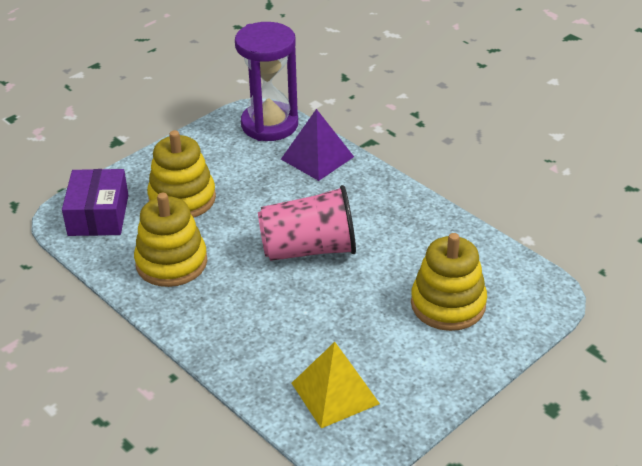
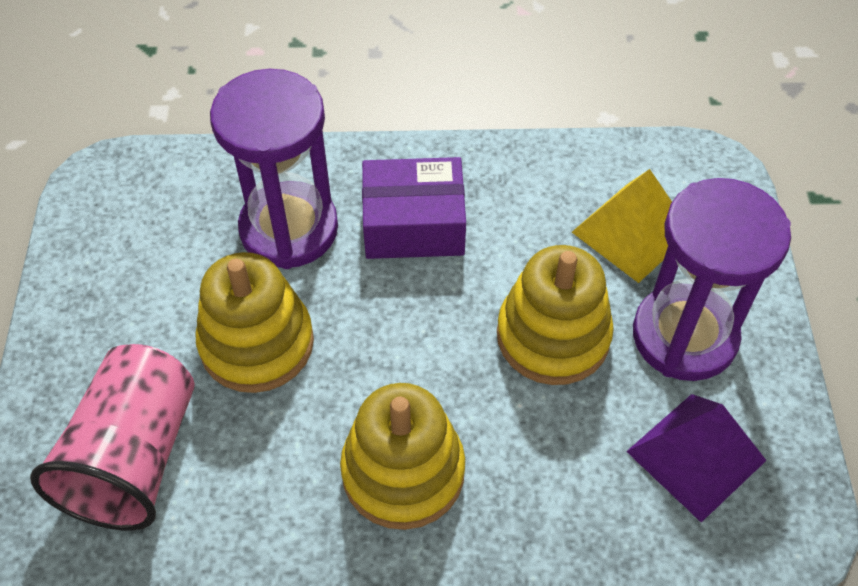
purple hourglass: [235,22,298,141] = 1 -> [210,69,338,269] [633,178,791,381] = 2

